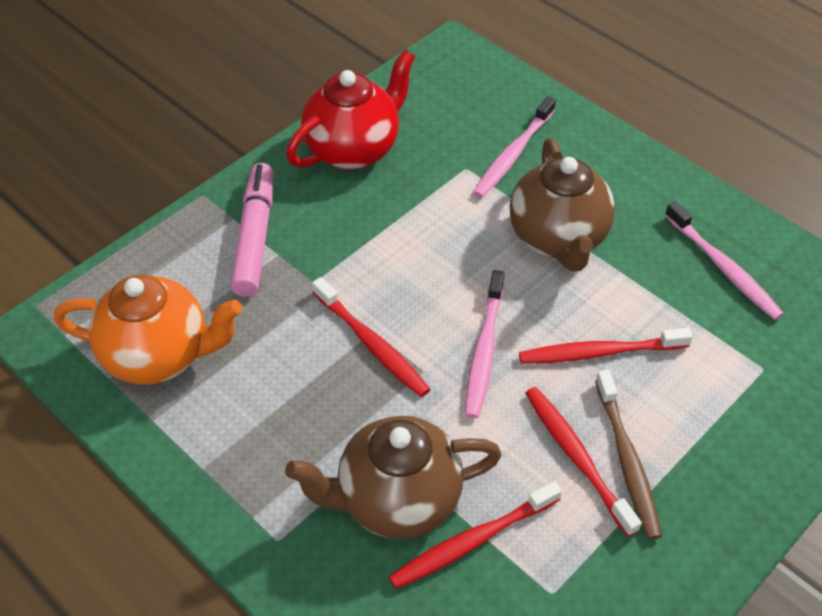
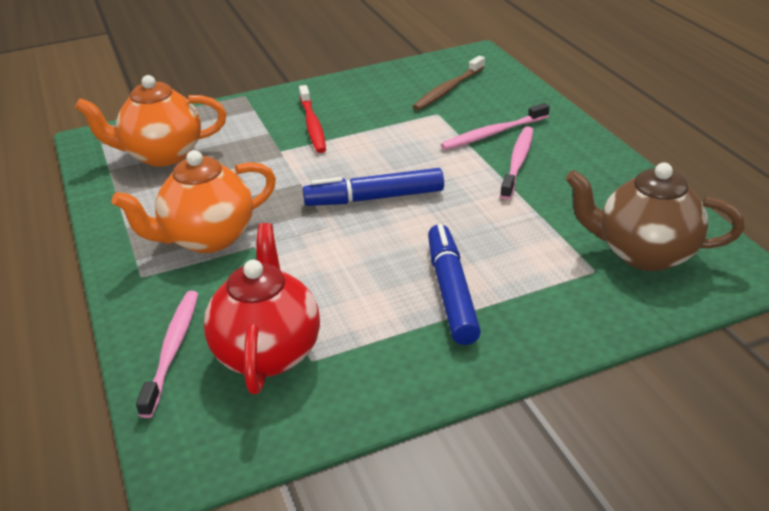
blue marker: none = 0 -> [303,168,444,206] [428,224,481,345] = 2
brown teapot: [285,415,502,539] [510,138,615,271] = 2 -> [565,163,745,271] = 1
orange teapot: [54,275,242,385] = 1 -> [75,75,226,167] [112,150,276,253] = 2
pink marker: [230,163,273,297] = 1 -> none = 0
red toothbrush: [312,277,430,397] [389,481,562,589] [519,328,693,364] [525,387,642,537] = 4 -> [299,85,326,153] = 1

